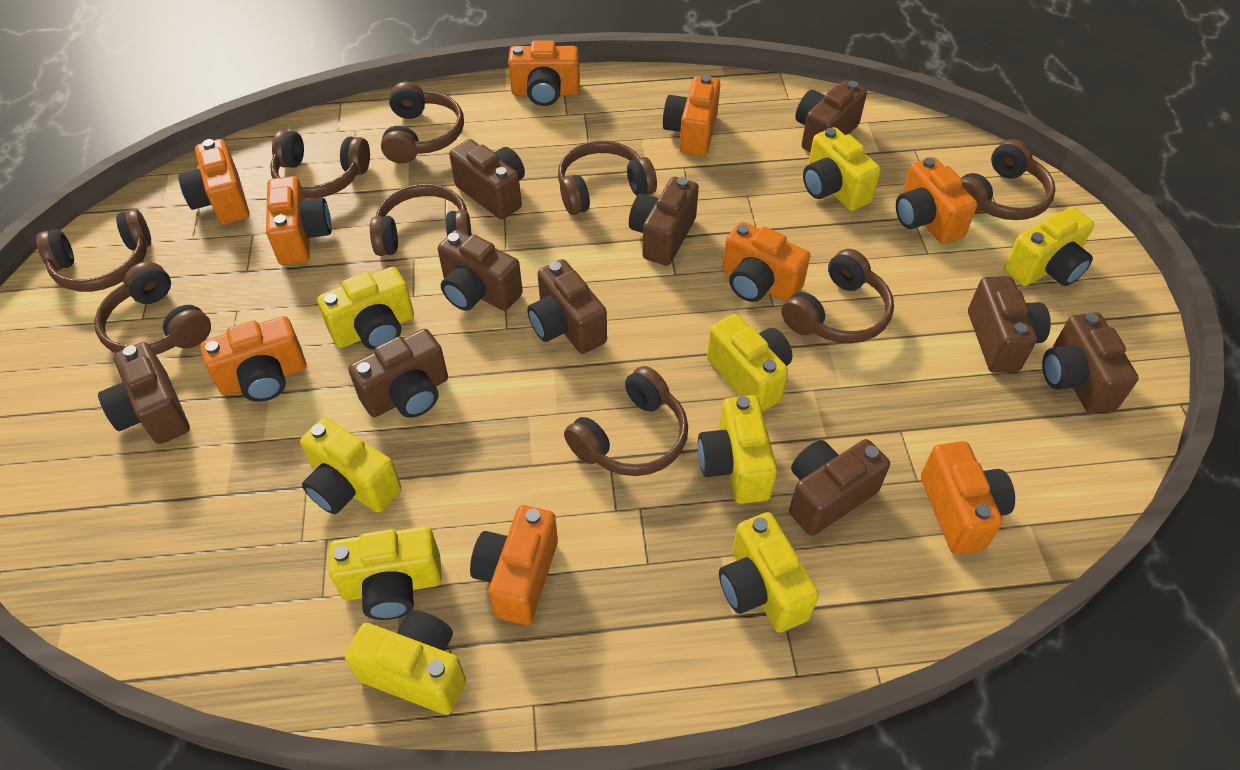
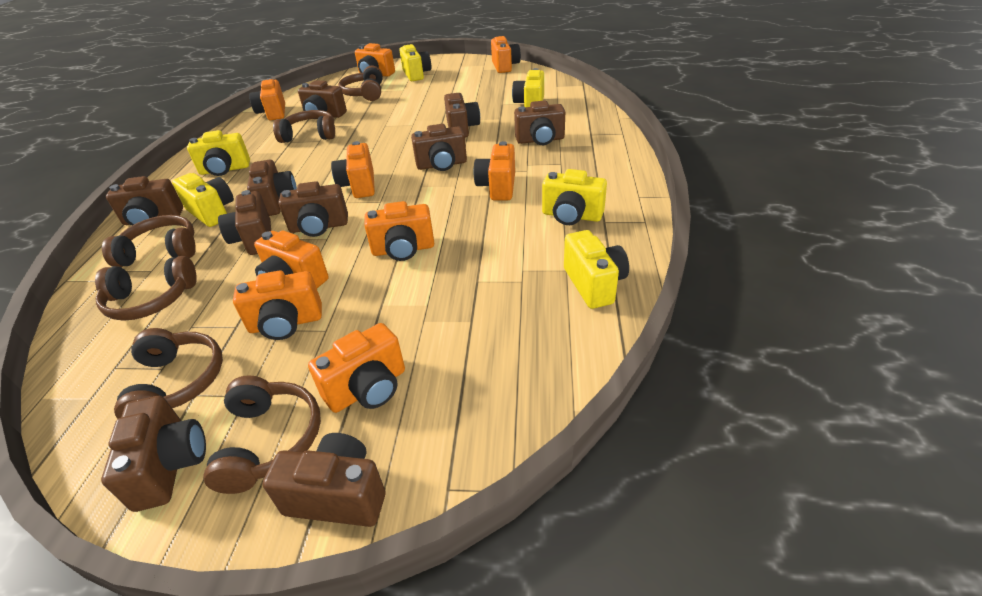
brown headphones: [36,209,151,292] [94,262,211,355] [270,130,370,199] [370,184,472,256] [381,82,464,164] [558,141,657,215] [564,366,688,476] [781,249,894,343] [961,139,1056,220] = 9 -> [95,256,197,321] [102,215,196,267] [114,328,223,419] [203,375,321,494] [273,110,335,143] [338,66,383,101] = 6
yellow camera: [300,418,401,514] [317,267,414,350] [329,526,442,620] [345,610,466,715] [698,395,777,504] [707,314,792,412] [719,512,819,633] [803,127,881,211] [1004,207,1094,286] = 9 -> [172,173,234,227] [187,130,250,176] [399,44,431,81] [512,68,544,107] [542,169,607,225] [564,230,629,309] = 6

